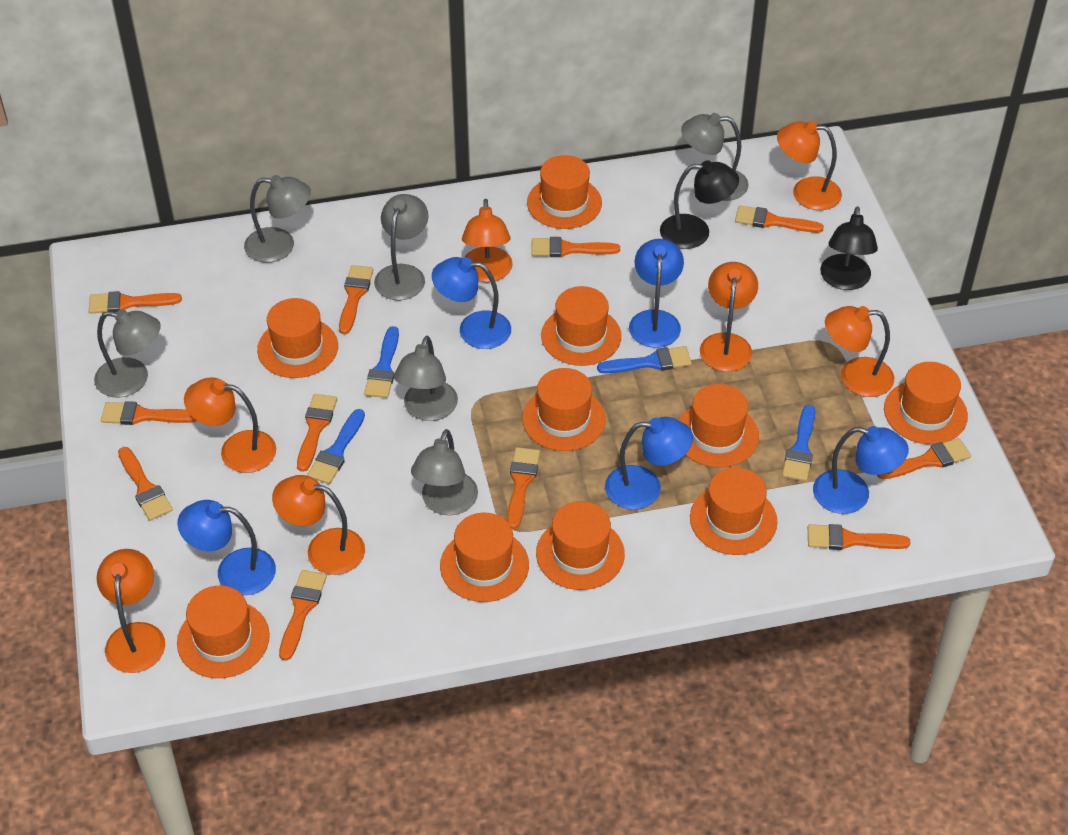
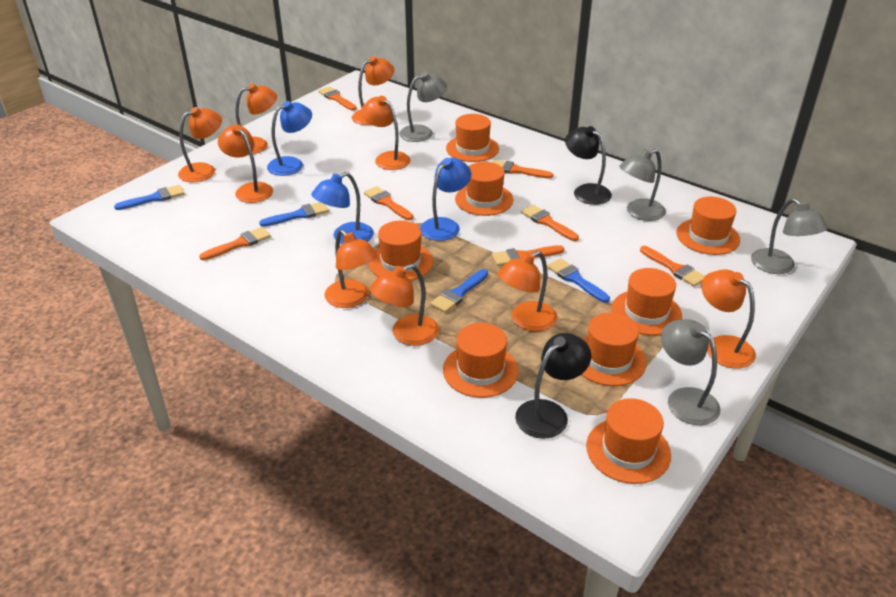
blue lamp: [177,500,276,595] [432,257,511,349] [605,417,693,510] [629,239,684,348] [813,426,909,514] = 5 -> [267,101,312,176] [311,172,374,244] [420,158,471,241] = 3
grey lamp: [94,309,161,398] [244,175,311,263] [374,194,429,301] [394,336,458,421] [411,429,478,515] [681,113,749,201] = 6 -> [399,72,447,142] [619,149,666,221] [661,319,720,425] [751,198,828,274] = 4
orange brush: [89,291,182,313] [101,401,197,425] [118,447,173,521] [279,570,327,661] [297,394,337,472] [339,265,373,334] [507,447,540,529] [531,237,620,257] [735,205,824,233] [808,524,910,550] [877,438,971,479] = 11 -> [199,227,271,260] [318,87,357,110] [364,186,413,220] [492,160,553,179] [492,245,565,266] [521,205,579,241] [640,246,705,287] = 7
orange hat: [177,586,270,678] [257,298,338,378] [440,513,529,602] [522,368,606,451] [527,155,602,229] [536,501,625,590] [541,286,621,366] [679,384,759,468] [690,468,778,555] [884,362,968,444] = 10 -> [369,220,433,281] [443,323,519,398] [446,114,499,162] [455,162,513,216] [581,313,646,386] [586,398,671,484] [611,268,682,336] [677,197,740,255] = 8
orange lamp: [97,549,165,673] [184,377,276,473] [272,475,365,575] [462,199,513,282] [700,262,758,372] [777,121,842,210] [825,306,894,397] = 7 -> [178,107,222,182] [218,125,273,203] [236,84,277,154] [324,229,378,308] [352,56,394,125] [361,96,411,170] [370,264,439,346] [497,251,557,331] [701,269,756,369] = 9

